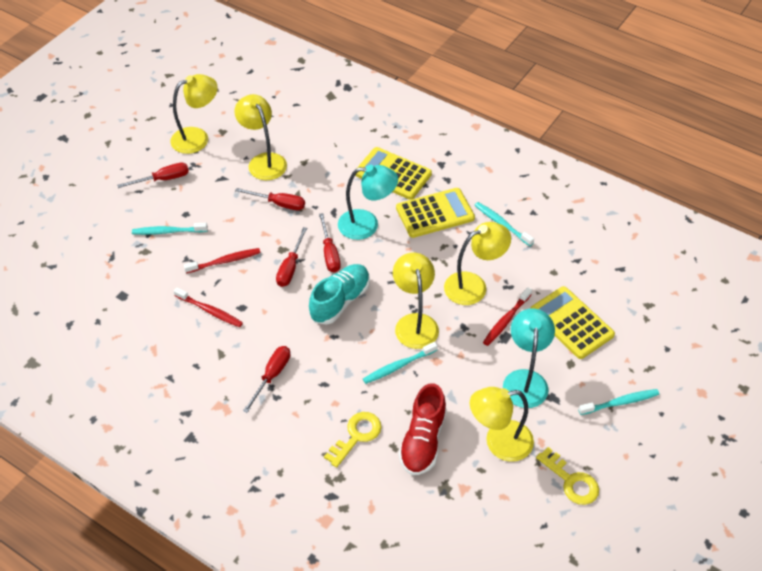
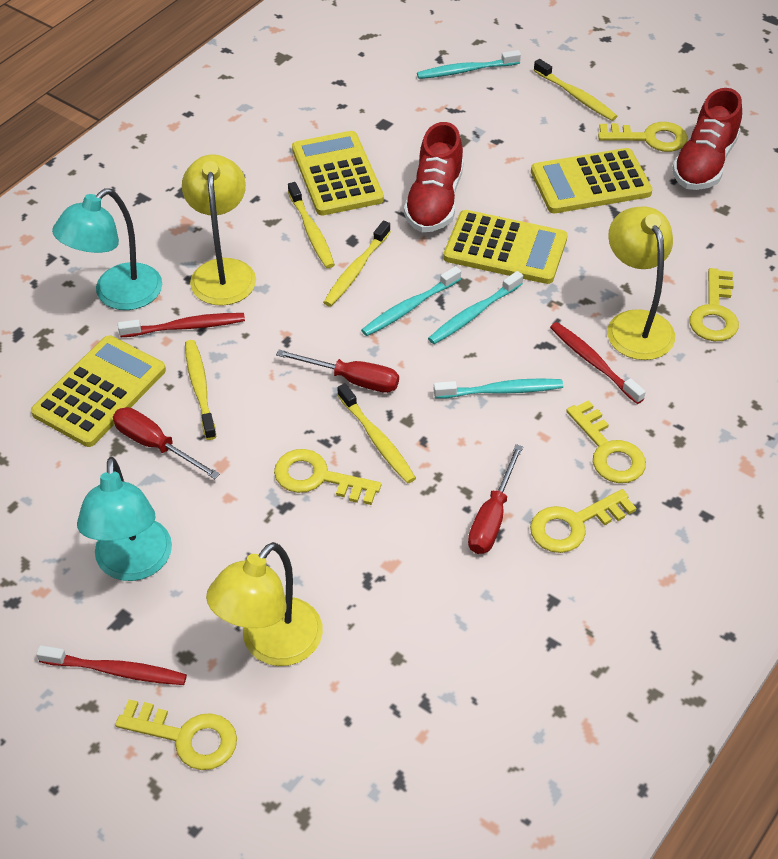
red screwdriver: [117,163,189,188] [235,188,305,210] [243,346,290,413] [276,227,307,287] [319,213,341,272] = 5 -> [113,407,220,479] [276,350,399,393] [468,444,523,554] = 3
red shoe: [399,383,446,475] = 1 -> [404,122,464,232] [672,88,742,190] = 2
turquoise shoe: [309,264,370,325] = 1 -> none = 0
yellow calculator: [355,147,432,200] [396,188,475,238] [530,286,615,359] = 3 -> [31,335,166,447] [292,131,384,215] [443,210,568,284] [531,148,652,213] = 4
yellow key: [324,412,382,468] [536,447,599,505] = 2 -> [115,699,237,770] [274,449,381,505] [530,489,636,553] [566,400,646,483] [598,122,688,152] [689,268,739,341] = 6
yellow lamp: [171,74,218,154] [234,94,287,180] [393,253,439,349] [444,222,511,305] [470,387,534,462] = 5 -> [182,154,256,306] [206,542,323,666] [607,206,675,360] = 3
yellow toothbrush: none = 0 -> [185,340,216,440] [288,182,335,268] [323,221,391,307] [337,383,416,483] [534,59,617,121] = 5

